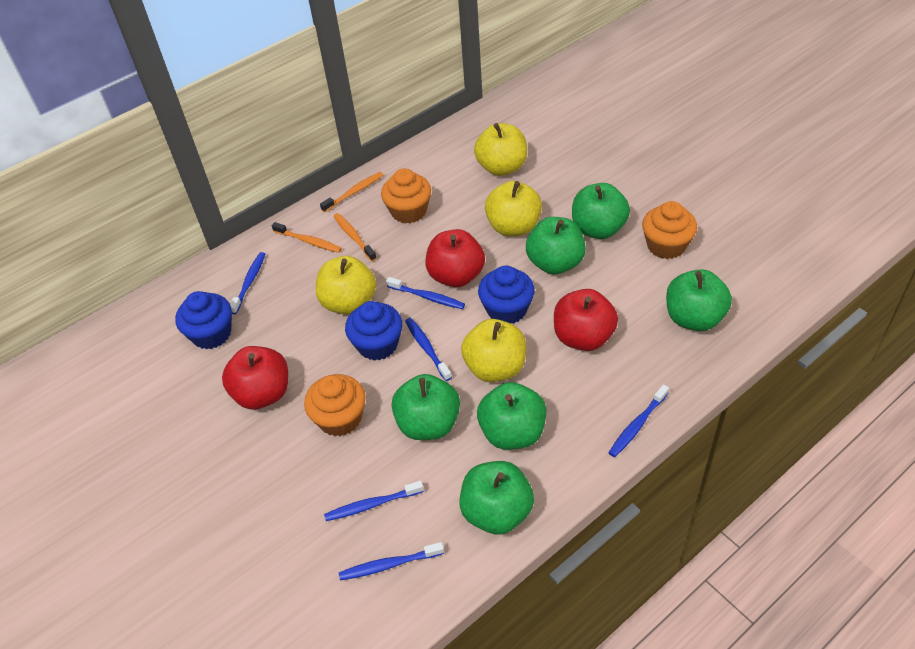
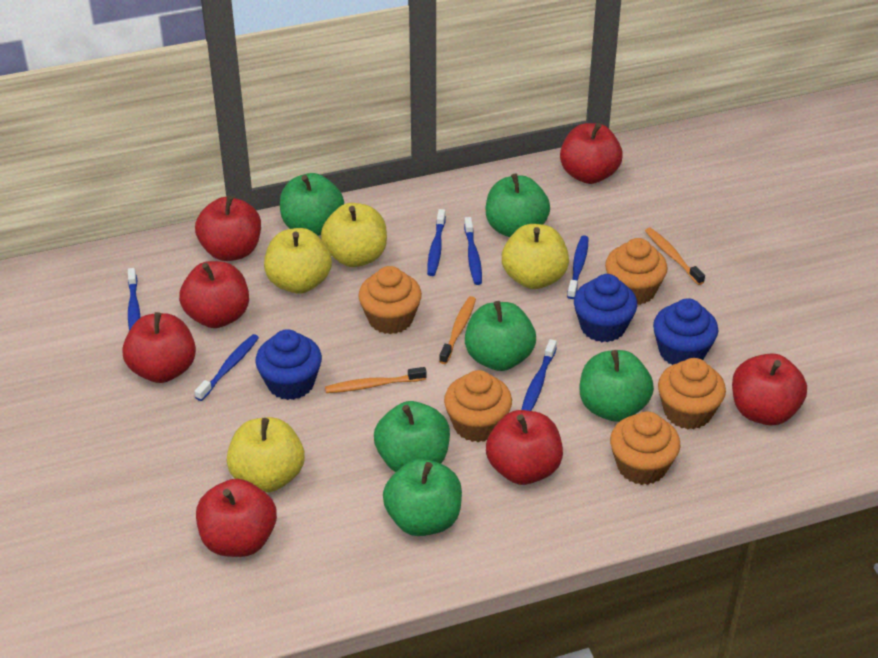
orange cupcake: [304,374,366,436] [381,168,431,224] [642,201,697,259] = 3 -> [358,266,422,334] [444,370,512,442] [605,238,667,305] [610,411,681,485] [658,358,726,429] = 5
red apple: [222,346,288,410] [426,229,485,287] [554,289,618,351] = 3 -> [122,312,196,383] [179,261,249,328] [195,196,261,261] [196,479,277,557] [486,410,563,485] [560,123,623,184] [732,353,807,425] = 7

